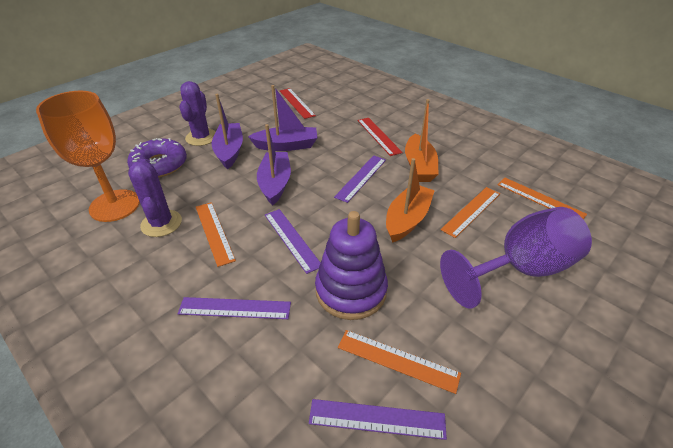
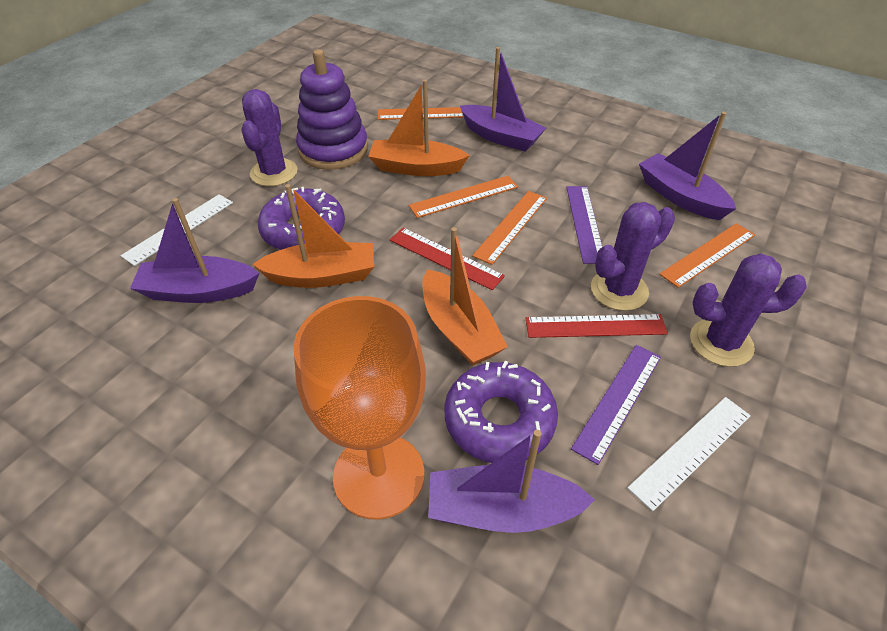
orange boat: [386,158,435,243] [405,99,438,182] = 2 -> [252,184,374,288] [368,80,470,176] [422,227,508,366] = 3
purple boat: [212,94,243,169] [248,85,317,151] [257,124,291,206] = 3 -> [130,198,259,303] [428,430,595,533] [460,47,546,152] [639,112,736,220] = 4
purple cactus: [128,159,182,237] [179,81,216,146] = 2 -> [242,89,298,186] [591,202,675,311] [690,253,807,367] = 3
purple donut: [127,138,187,178] = 1 -> [258,187,345,250] [444,360,558,463] = 2
purple goblet: [440,207,592,309] = 1 -> none = 0
purple ruler: [178,297,291,319] [265,209,320,274] [309,399,447,440] [334,155,386,203] = 4 -> [566,186,602,264] [571,345,661,465] = 2
white ruler: none = 0 -> [121,194,233,266] [627,397,751,511] = 2

